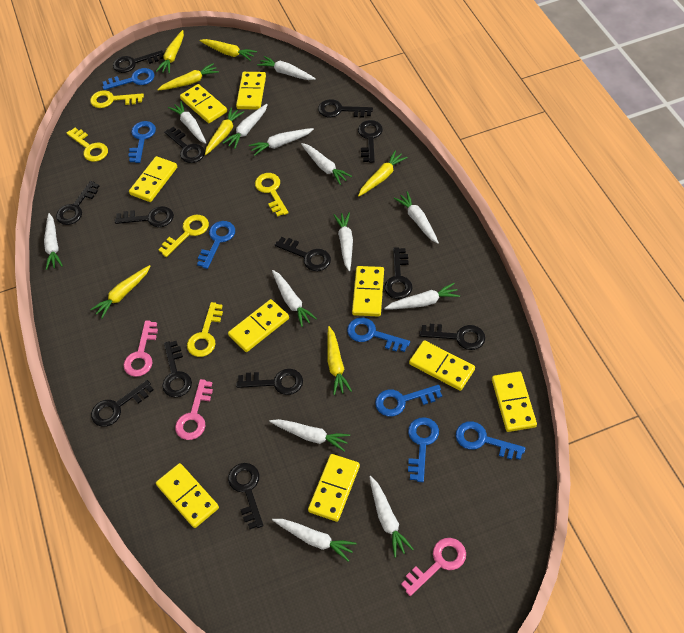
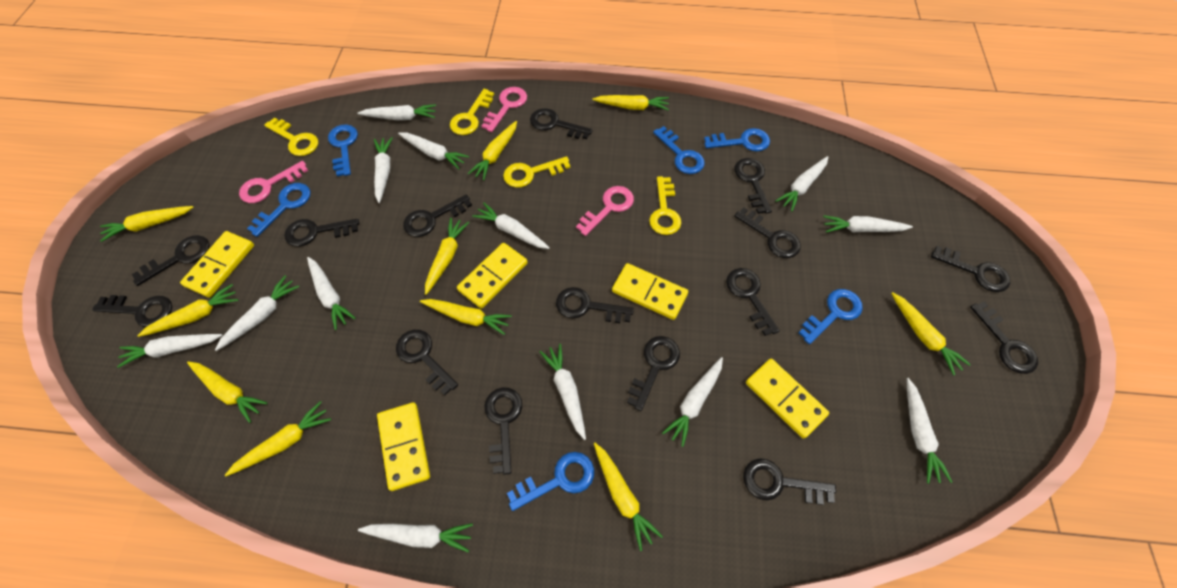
black key: [56,181,99,225] [91,380,153,427] [113,50,164,73] [115,206,174,227] [162,341,192,398] [164,127,205,163] [228,463,263,529] [236,369,303,395] [275,237,331,271] [318,99,373,118] [358,120,383,163] [385,247,412,299] [419,324,485,350] = 13 -> [92,295,172,327] [131,235,210,286] [284,218,359,247] [396,330,458,395] [403,194,472,237] [485,387,522,475] [530,108,593,139] [556,287,634,323] [627,336,680,411] [726,268,780,336] [734,158,772,214] [734,207,801,258] [743,458,836,505] [931,246,1010,292] [970,302,1038,374] = 15
blue key: [102,68,155,90] [128,121,156,163] [197,221,235,269] [347,317,410,352] [375,385,442,417] [408,417,439,482] [456,421,526,460] = 7 -> [247,183,310,237] [328,124,358,176] [507,452,594,511] [653,126,705,174] [704,128,770,151] [798,289,863,344] = 6
yellow carrot: [90,265,151,319] [156,30,184,73] [157,63,219,90] [199,39,257,61] [205,107,244,155] [327,326,352,395] [358,150,408,196] = 7 -> [100,206,194,242] [137,284,239,337] [187,361,267,423] [225,401,331,476] [420,299,512,335] [425,218,469,295] [468,121,517,180] [593,95,669,110] [594,443,663,551] [891,292,971,375] = 10
yellow domino: [129,156,177,202] [156,463,219,528] [180,84,227,123] [228,299,289,352] [236,72,266,110] [308,454,360,522] [352,266,384,317] [409,340,475,391] [492,371,537,432] = 9 -> [180,231,254,298] [377,403,430,491] [457,243,528,309] [612,263,688,320] [746,359,829,439] = 5
yellow key: [66,128,108,162] [90,90,144,108] [159,215,209,257] [187,302,223,357] [255,173,288,216] = 5 -> [264,118,318,156] [450,89,494,135] [503,156,570,188] [649,176,681,235] = 4

